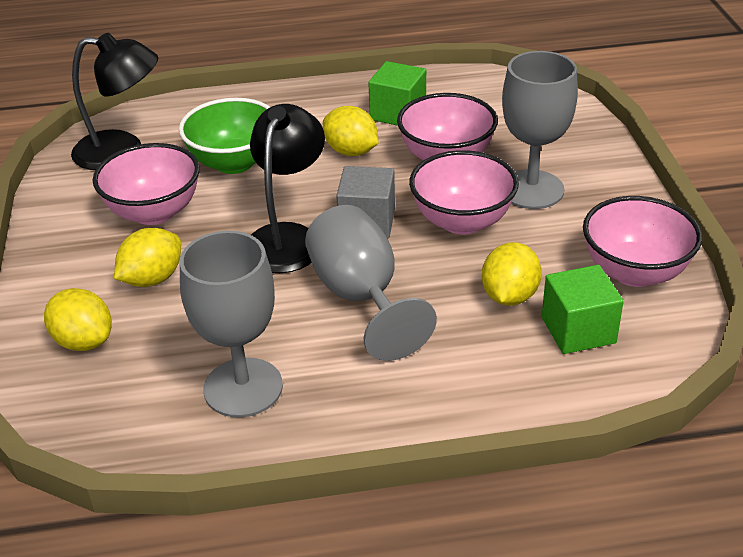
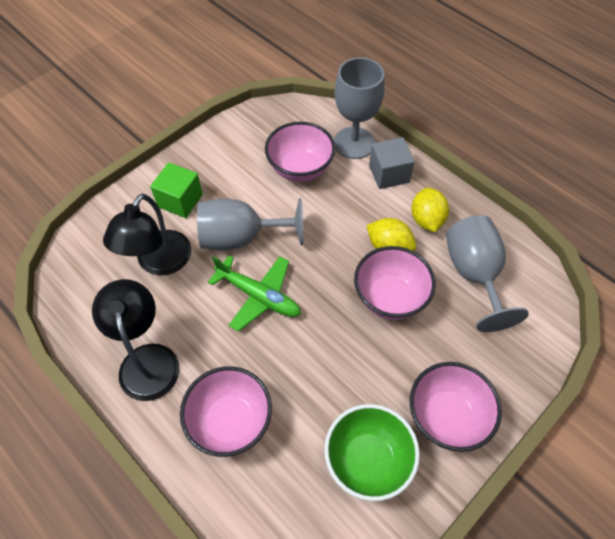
green cube: [368,61,426,126] [542,265,624,354] = 2 -> [150,162,203,218] = 1
green plane: none = 0 -> [208,256,301,332] = 1
yellow lemon: [44,288,112,351] [114,228,181,287] [323,106,379,156] [482,242,542,306] = 4 -> [366,218,416,251] [411,188,449,232] = 2

